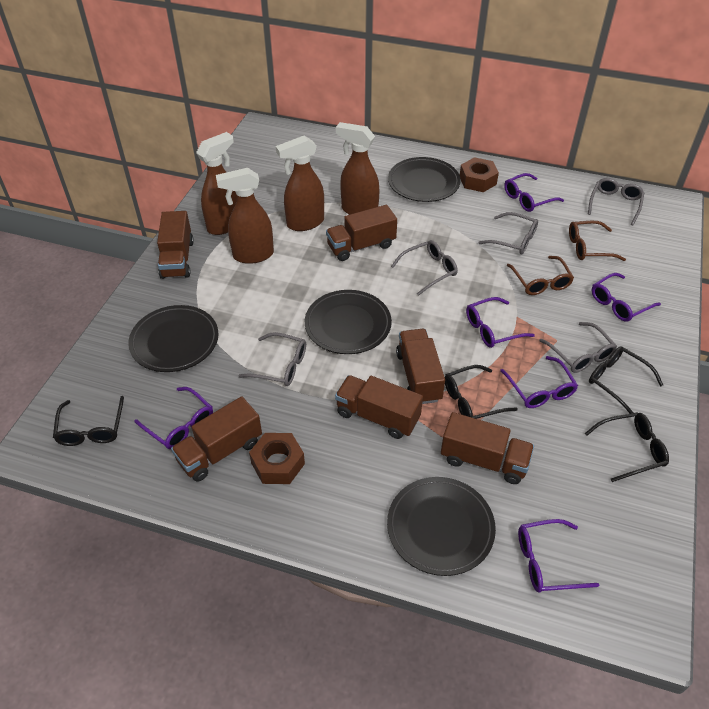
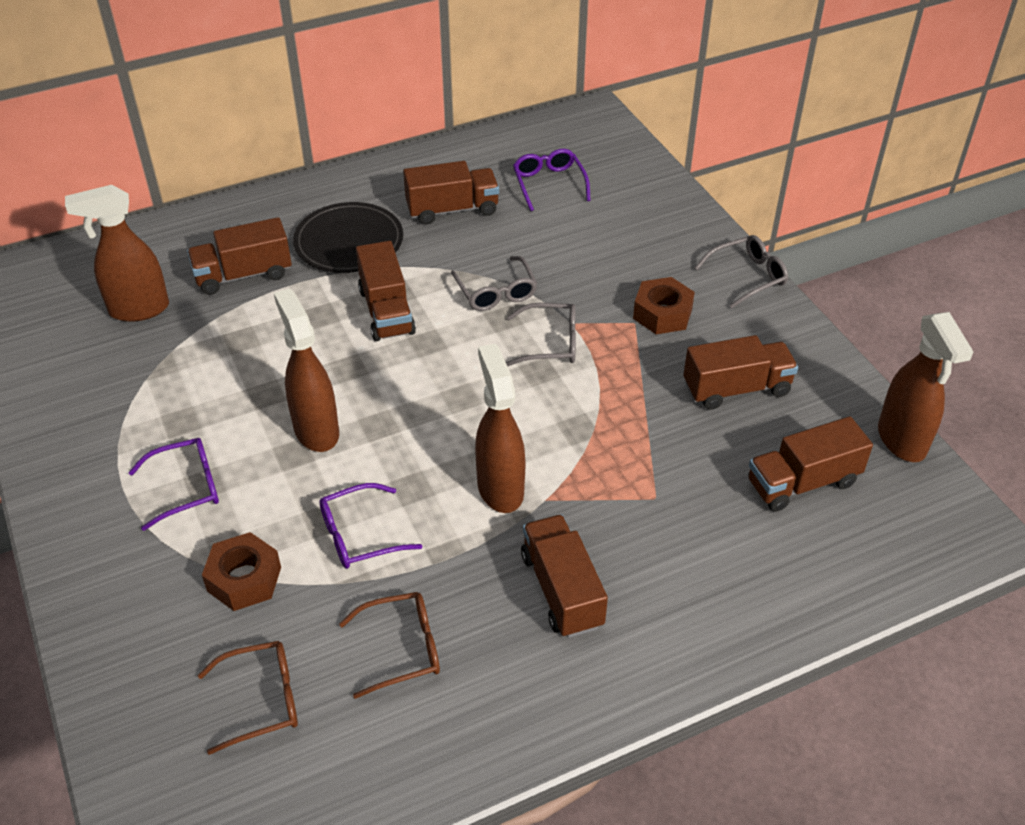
black glasses: [53,396,124,446] [445,365,518,419] [585,412,669,482] [589,346,663,414] = 4 -> none = 0
black plate: [128,305,218,372] [305,290,392,354] [387,477,496,576] [388,157,461,202] = 4 -> [293,202,403,273] = 1
grey glasses: [238,332,306,386] [391,240,458,296] [478,212,538,254] [539,322,617,373] [588,178,644,226] = 5 -> [451,256,537,311] [506,303,576,366] [695,235,788,308] = 3
purple glasses: [134,387,213,449] [466,297,535,348] [500,356,578,408] [504,173,564,212] [518,519,599,593] [592,273,661,322] = 6 -> [128,438,219,531] [319,483,422,569] [513,149,591,211] = 3

